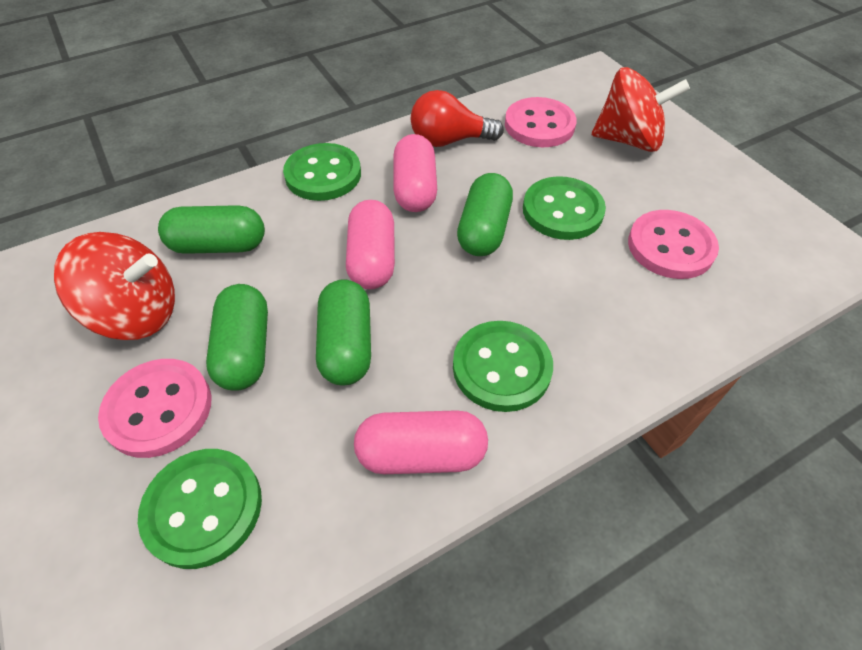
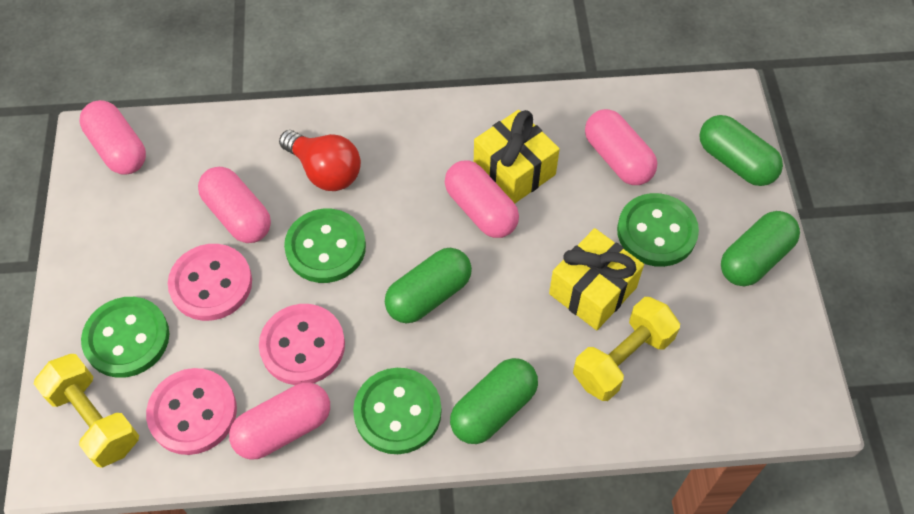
pink capsule: [346,200,395,289] [354,410,488,474] [393,134,437,212] = 3 -> [80,100,146,175] [198,167,271,243] [229,383,330,460] [445,160,519,238] [585,109,657,185] = 5
red spinning top: [54,232,175,340] [592,67,690,152] = 2 -> none = 0
yellow dumbbell: none = 0 -> [34,354,139,468] [573,297,680,401] = 2
yellow gift: none = 0 -> [474,110,560,203] [549,228,644,330] = 2

